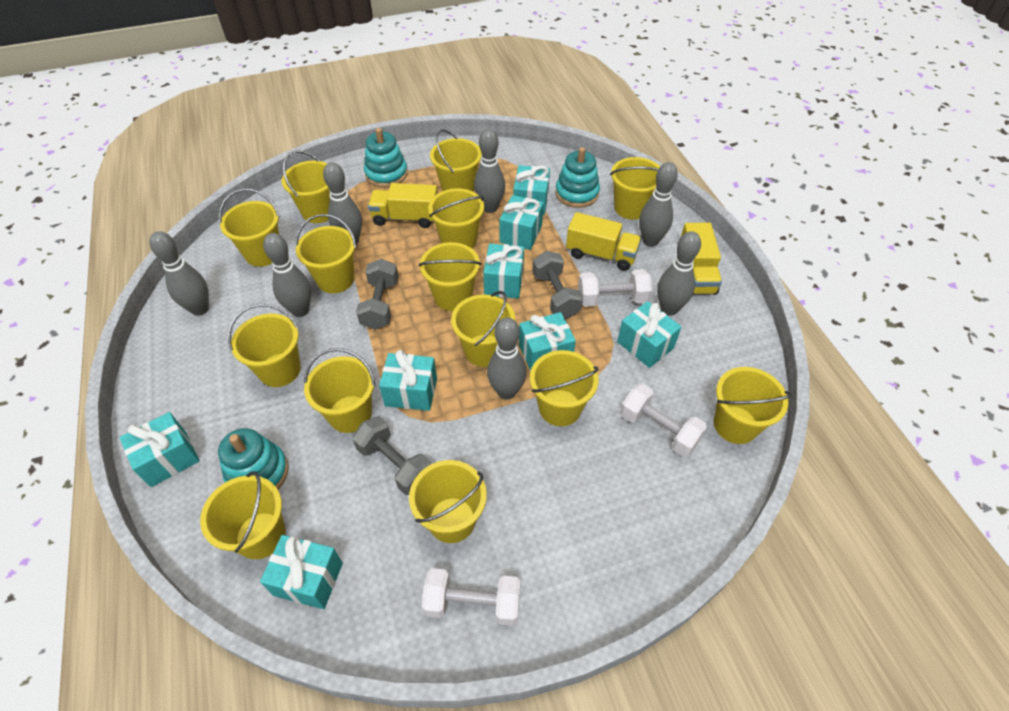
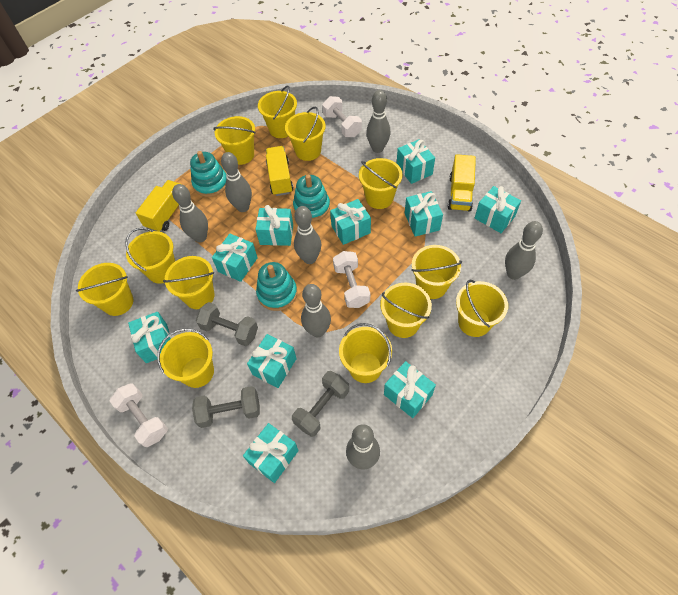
turquoise gift: [120,412,199,487] [260,535,343,609] [379,350,437,411] [483,244,524,299] [499,195,544,250] [513,165,550,215] [519,312,576,371] [617,301,682,368] = 8 -> [128,312,171,363] [212,234,258,282] [243,423,299,483] [247,334,297,388] [255,205,293,246] [330,199,371,245] [384,361,436,418] [397,139,435,184] [405,191,443,237] [475,186,521,233] = 10
yellow bucket: [200,471,286,559] [219,189,280,267] [228,304,301,387] [282,151,330,223] [295,214,356,293] [304,348,376,433] [409,460,487,543] [419,242,481,311] [428,188,484,248] [430,129,482,192] [451,291,515,367] [530,350,599,426] [610,157,660,220] [714,367,792,444] = 14 -> [76,263,133,316] [125,228,175,284] [157,329,214,388] [163,256,215,309] [213,116,256,165] [258,85,297,138] [285,107,326,161] [339,323,392,383] [359,158,403,209] [380,283,432,338] [412,245,462,299] [456,280,508,337] = 12

